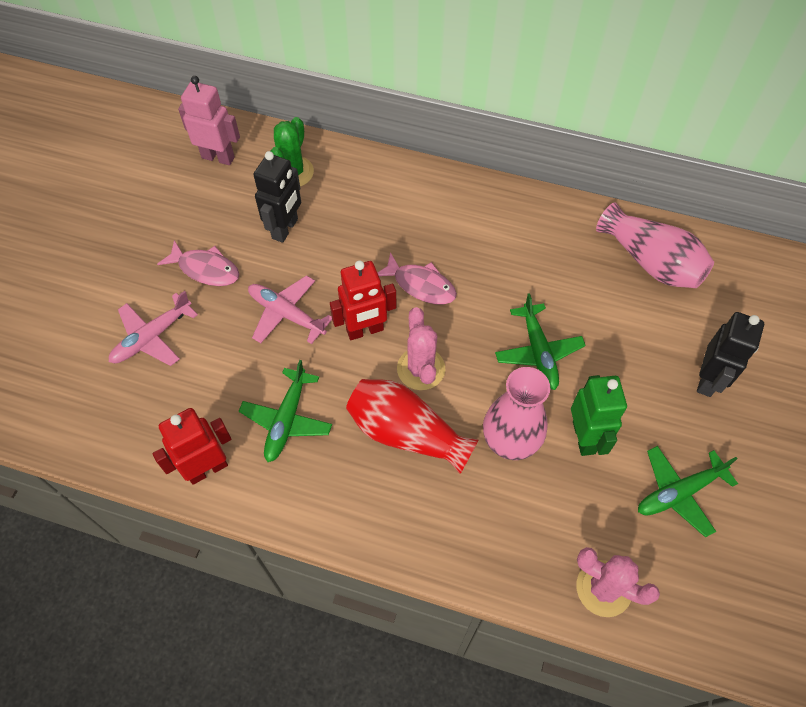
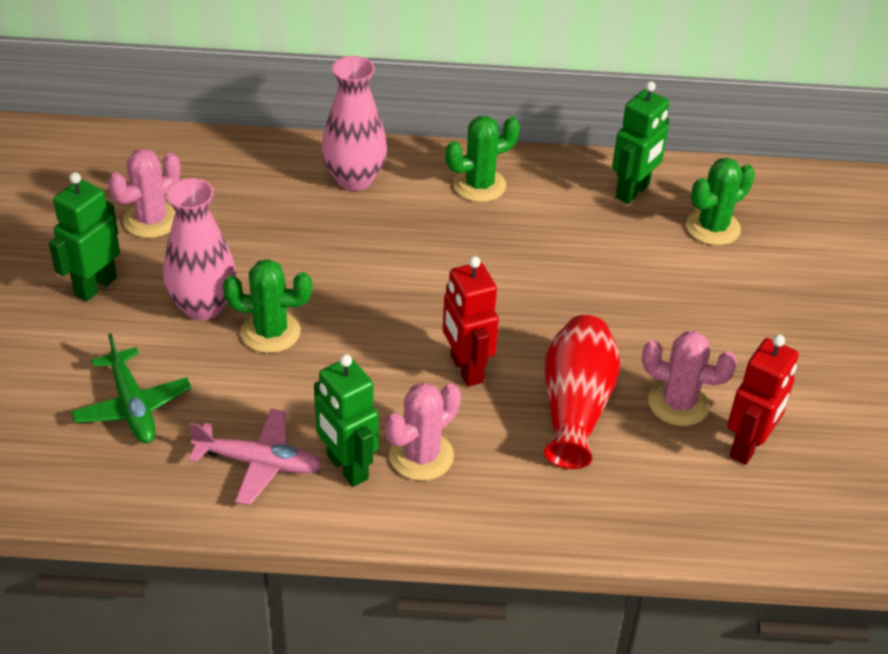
black robot: [254,151,301,243] [697,312,764,397] = 2 -> none = 0
green cactus: [271,117,314,187] = 1 -> [223,259,312,353] [445,116,520,202] [686,158,755,246] = 3
green plane: [239,360,332,462] [495,293,586,390] [638,446,738,537] = 3 -> [71,333,191,443] = 1
green robot: [571,375,627,456] = 1 -> [49,172,120,302] [314,354,379,487] [612,81,669,204] = 3
pink cactus: [397,307,445,390] [576,547,660,617] = 2 -> [108,149,180,238] [385,382,461,481] [642,331,737,426] = 3
pink fish: [157,240,239,286] [378,252,457,305] = 2 -> none = 0
pink plane: [109,291,198,366] [248,275,332,344] = 2 -> [189,409,323,505] = 1
pink robot: [178,76,240,165] = 1 -> none = 0

